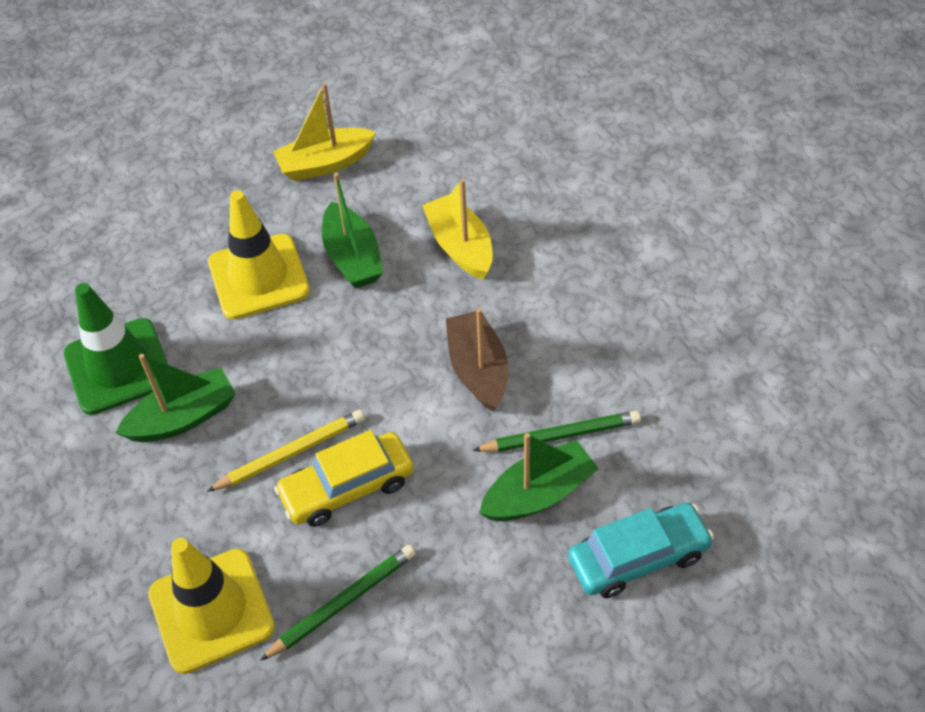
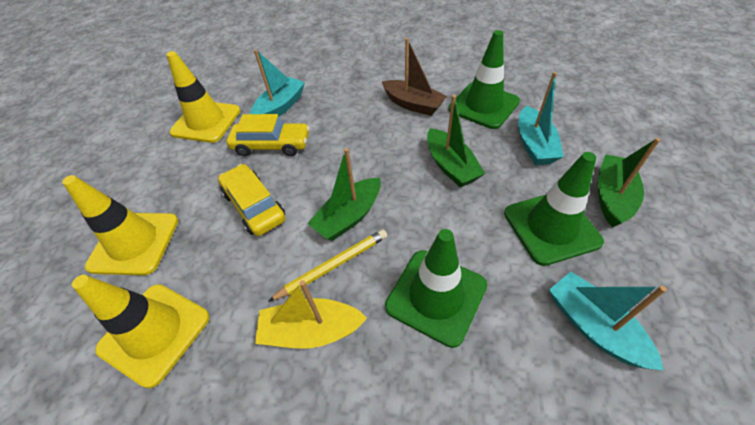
green pencil: [260,545,416,661] [473,411,641,452] = 2 -> none = 0
green traffic cone: [64,283,168,415] = 1 -> [385,229,487,348] [448,30,520,129] [504,152,604,266] = 3
turquoise boat: none = 0 -> [251,49,305,117] [518,72,564,165] [549,272,667,371] = 3
turquoise car: [568,503,714,598] = 1 -> none = 0
yellow boat: [273,83,376,181] [422,179,493,279] = 2 -> [255,280,367,349] = 1
yellow car: [274,430,414,527] = 1 -> [218,164,285,236] [226,114,310,156] = 2
yellow traffic cone: [148,538,275,674] [208,190,310,319] = 2 -> [62,175,178,276] [72,275,210,388] [166,51,240,143] = 3

